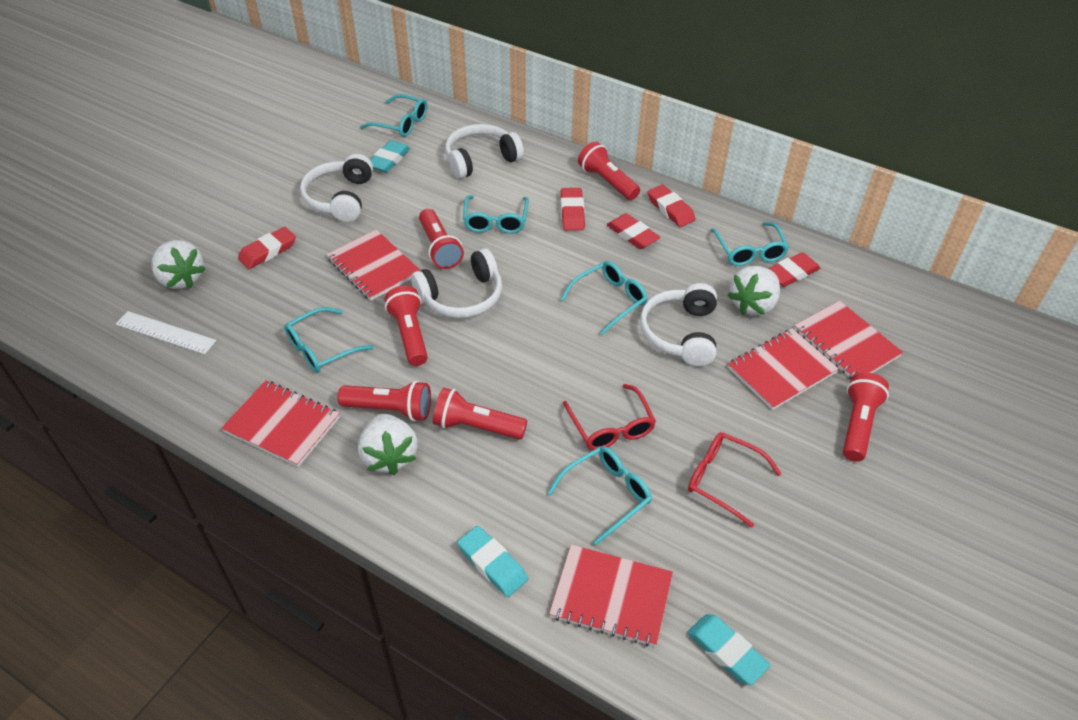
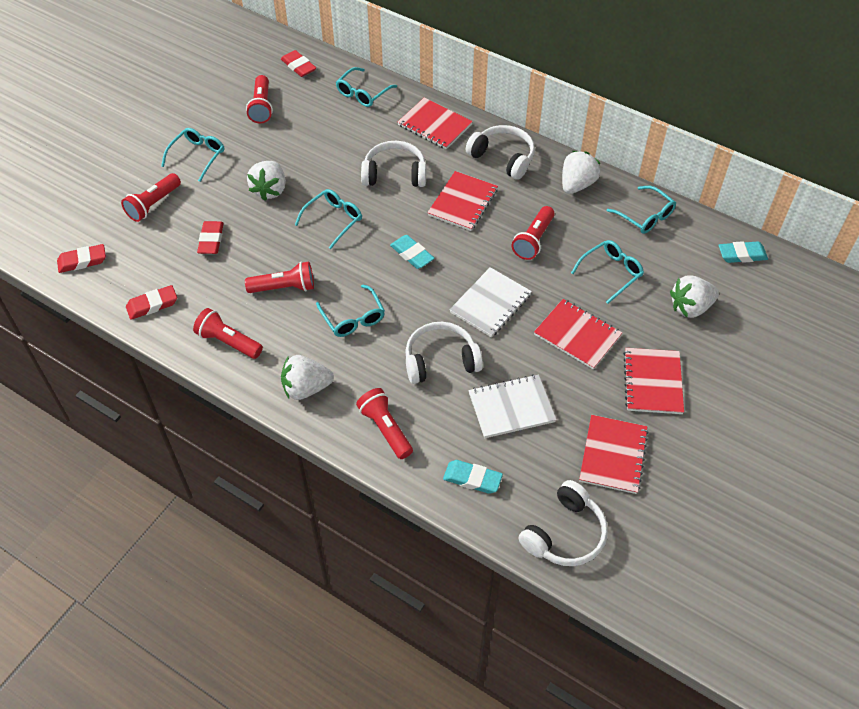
red eraser: [238,227,296,269] [561,188,585,230] [607,213,660,249] [648,185,696,227] [768,252,821,287] = 5 -> [57,244,106,273] [126,285,177,320] [197,221,224,254] [281,50,316,77] = 4
red glasses: [563,384,656,450] [688,432,782,528] = 2 -> none = 0
white notebook: none = 0 -> [449,267,532,338] [469,374,556,438] = 2
white ruler: [116,311,217,354] = 1 -> none = 0
white strawberry: [151,240,205,289] [358,414,418,475] [727,266,780,315] = 3 -> [247,161,286,201] [281,355,334,400] [562,151,600,194] [670,275,719,318] = 4

